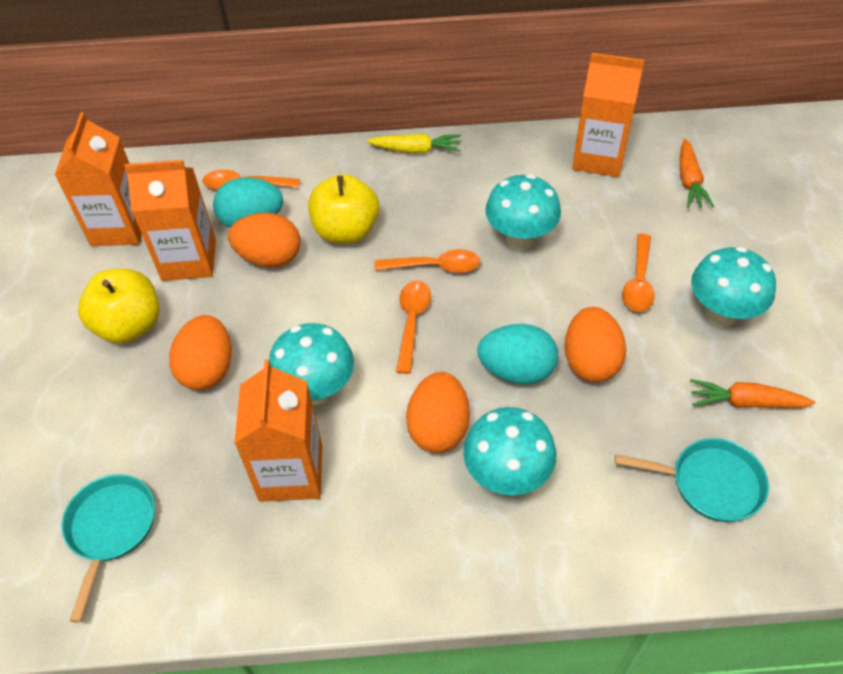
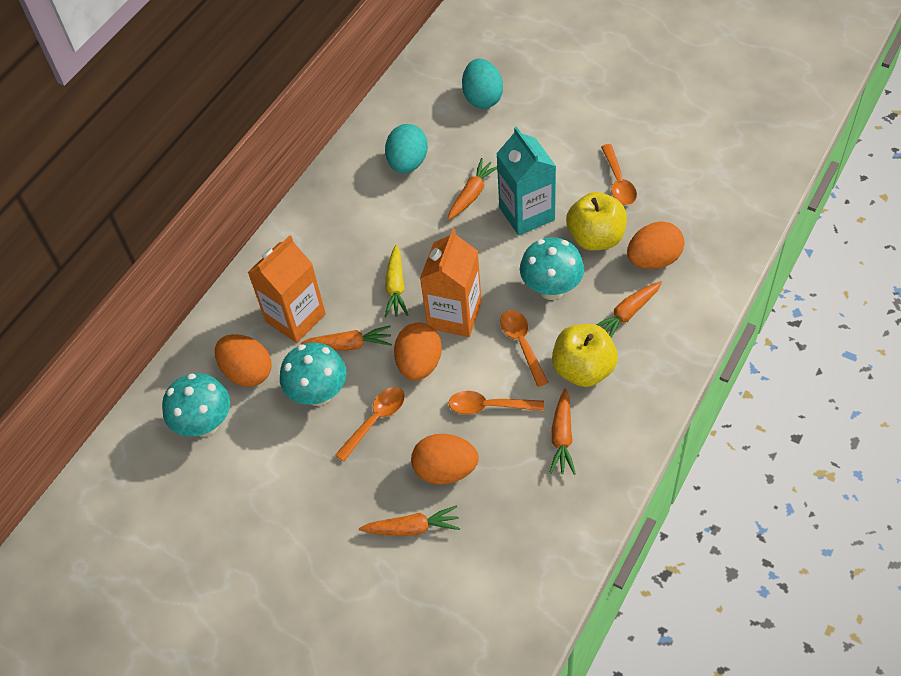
orange carrot: [680,139,714,208] [690,379,815,408] = 2 -> [301,325,392,351] [359,505,460,536] [448,158,497,220] [549,389,576,475] [596,281,662,338] = 5
orange carton: [55,112,142,246] [124,160,216,281] [234,360,322,502] [572,53,644,177] = 4 -> [247,235,326,343] [420,229,482,337] = 2
turquoise carton: none = 0 -> [496,126,556,236] = 1
turquoise mushroom: [269,323,354,405] [463,407,556,495] [485,174,561,251] [691,247,776,327] = 4 -> [162,373,230,437] [280,342,347,406] [520,237,584,300] = 3
turquoise pan: [61,474,155,623] [615,438,769,522] = 2 -> none = 0

